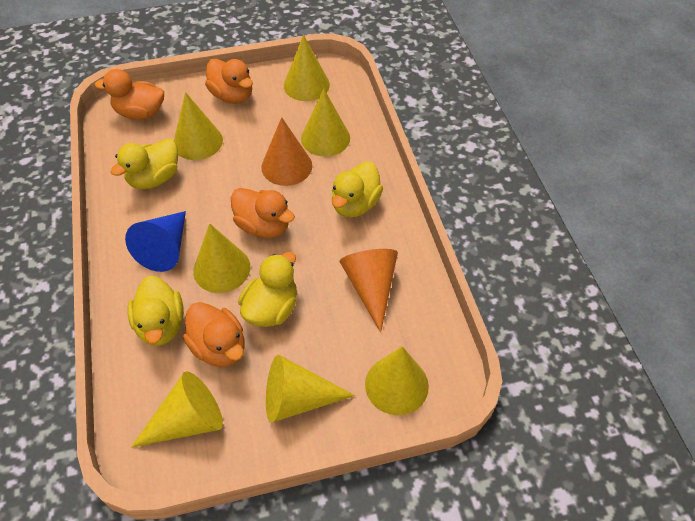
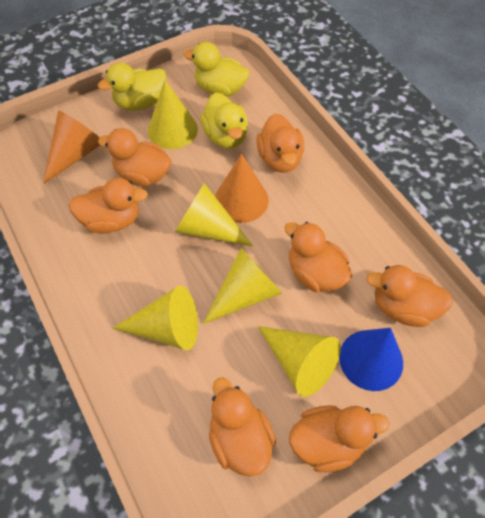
orange duck: [95,69,164,120] [183,302,245,367] [205,59,253,104] [231,188,295,238] = 4 -> [69,178,148,234] [98,128,171,186] [209,378,276,477] [256,113,304,173] [284,222,352,292] [289,405,389,472] [366,265,453,327] = 7
yellow cone: [131,371,223,448] [174,92,223,160] [193,223,250,293] [266,355,355,423] [284,35,330,101] [301,89,350,156] [365,346,429,415] = 7 -> [112,286,198,350] [148,80,198,149] [175,183,253,246] [203,248,282,324] [258,326,341,397] = 5
yellow duck: [110,139,178,189] [127,276,184,346] [238,252,297,327] [332,161,383,217] = 4 -> [98,62,167,110] [184,42,249,96] [200,92,248,148] = 3

